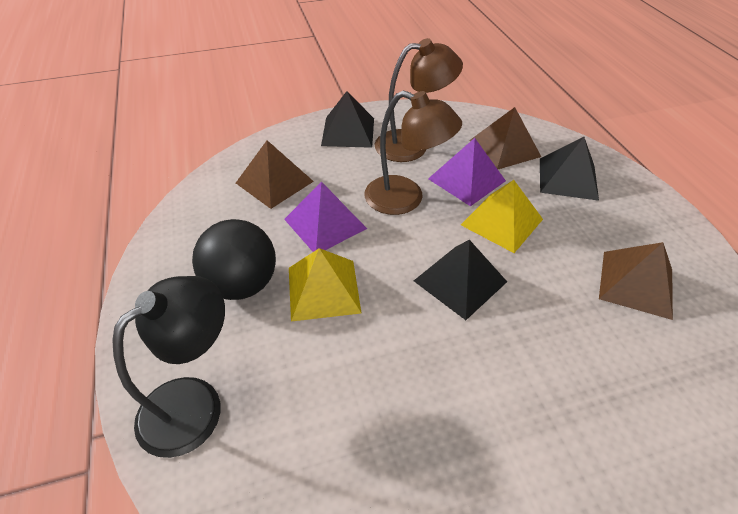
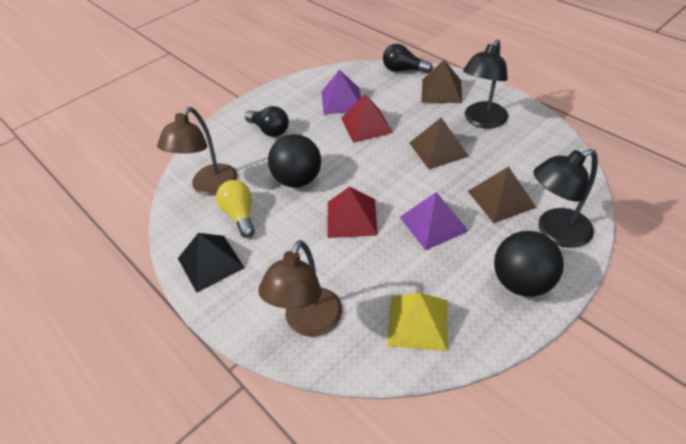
black ball: [192,219,276,300] = 1 -> [268,134,321,188] [494,231,564,297] = 2
black lamp: [112,276,225,458] = 1 -> [463,39,508,129] [533,149,598,248] = 2
black light bulb: none = 0 -> [245,106,289,137] [383,44,433,73] = 2
black pyramid: [321,91,374,148] [414,240,507,320] [540,137,599,201] = 3 -> [178,233,245,293] = 1
red pyramid: none = 0 -> [327,187,378,238] [341,94,393,143] = 2
yellow light bulb: none = 0 -> [216,180,255,238] = 1
yellow pyramid: [289,248,361,322] [461,180,543,253] = 2 -> [387,293,448,351] = 1

